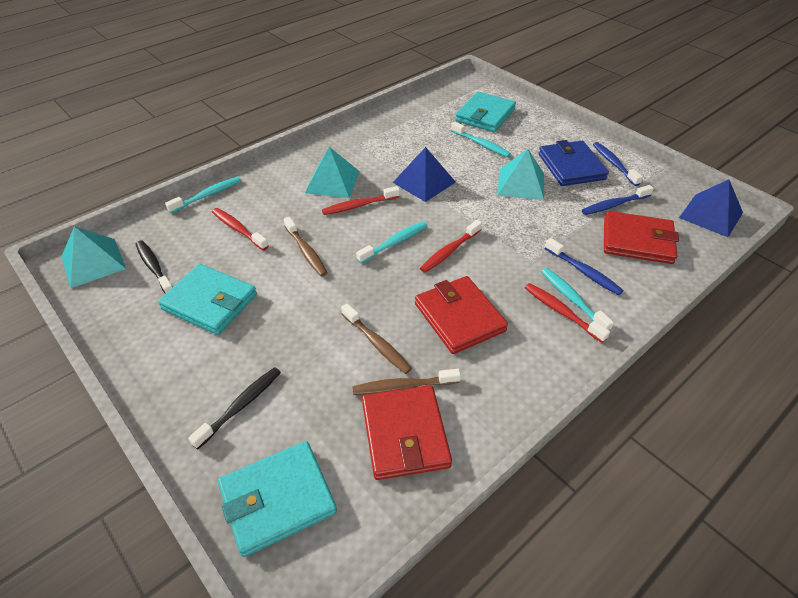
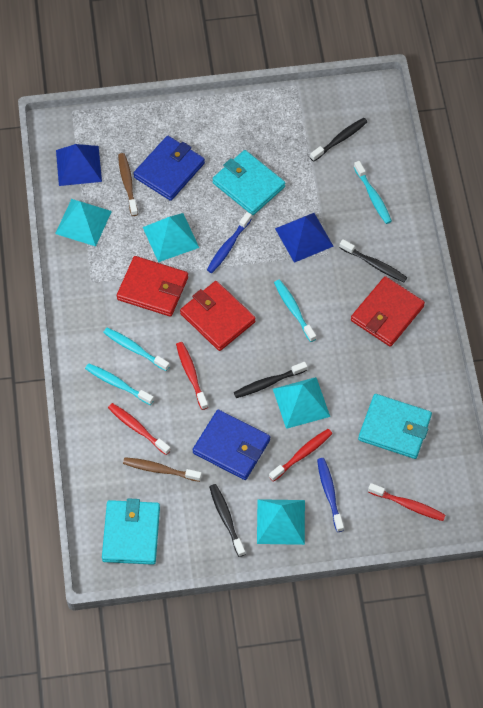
black toothbrush: [136,240,173,294] [188,367,281,449] = 2 -> [209,484,245,557] [234,362,307,398] [310,118,367,162] [339,239,407,282] = 4
blue toothbrush: [545,238,623,295] [582,185,654,215] [593,142,643,186] = 3 -> [207,212,252,273] [317,458,344,532] = 2
blue wallet: [539,140,609,186] = 1 -> [133,136,205,201] [193,410,270,480] = 2
brown toothbrush: [284,217,327,277] [341,303,412,374] [352,369,461,395] = 3 -> [118,153,138,216] [123,457,202,482] = 2
turquoise pyramid: [61,226,126,288] [305,147,360,198] [497,149,544,200] = 3 -> [55,199,112,246] [143,213,199,262] [257,499,305,545] [273,377,330,429] = 4

